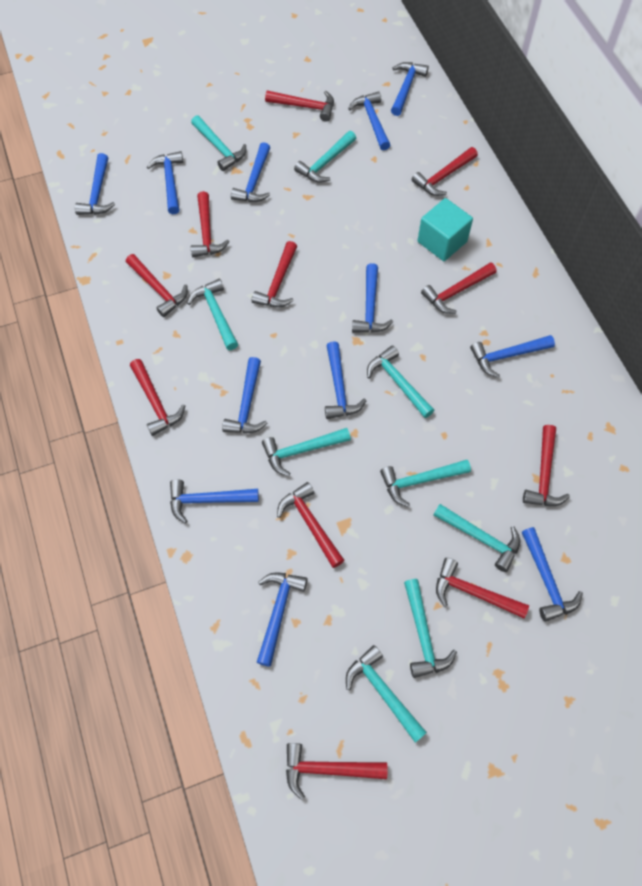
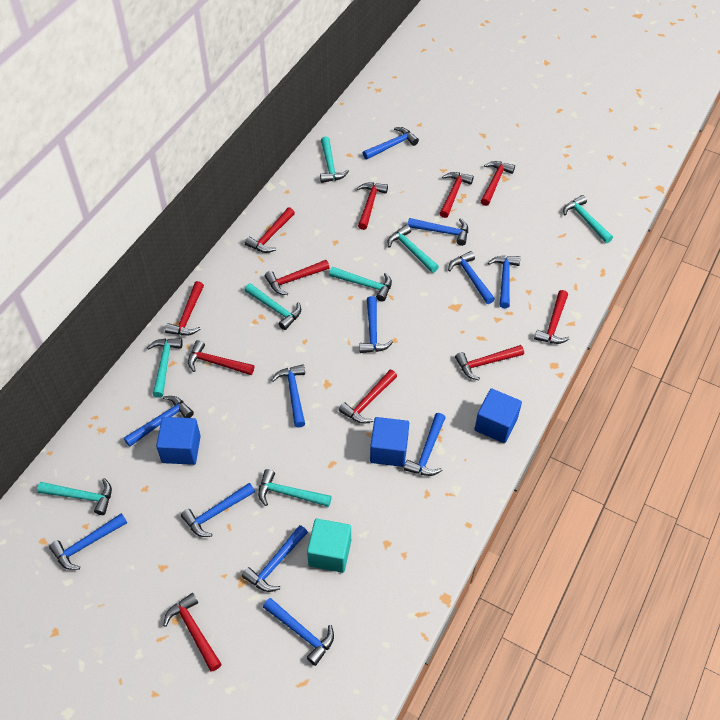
blue cube: none = 0 -> [156,417,201,465] [370,417,409,467] [474,389,522,443] = 3
turquoise hammer: [187,279,238,350] [191,115,246,171] [262,428,351,476] [294,131,356,183] [346,645,427,743] [367,345,434,418] [380,460,471,507] [404,579,457,678] [433,504,520,572] = 9 -> [37,478,112,515] [147,338,183,398] [244,283,301,330] [258,469,332,507] [320,136,349,183] [329,267,392,302] [388,225,439,273] [563,195,613,243] = 8

